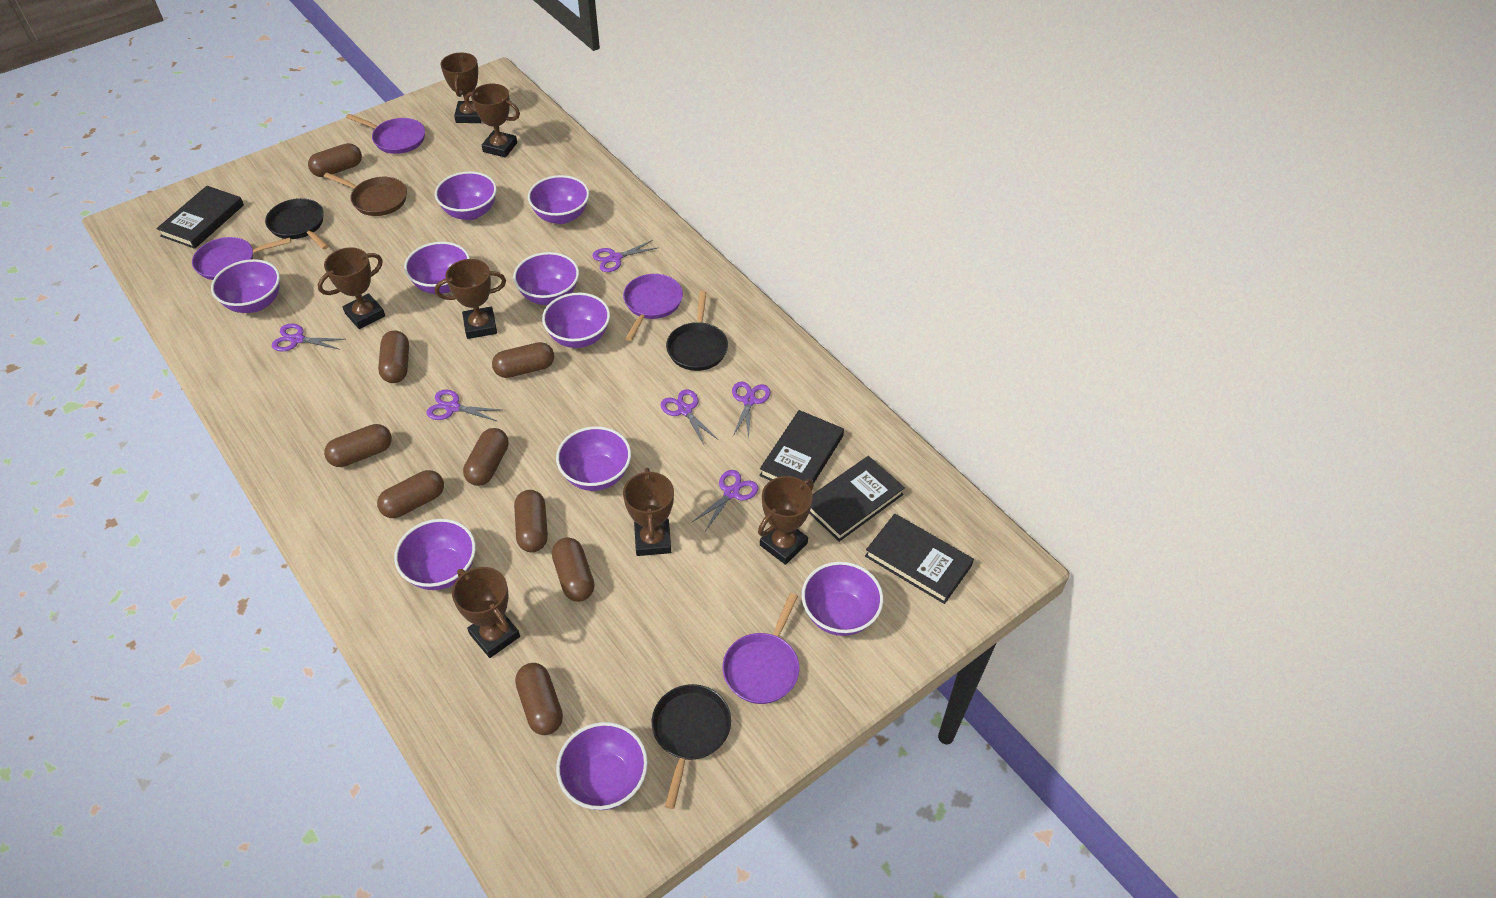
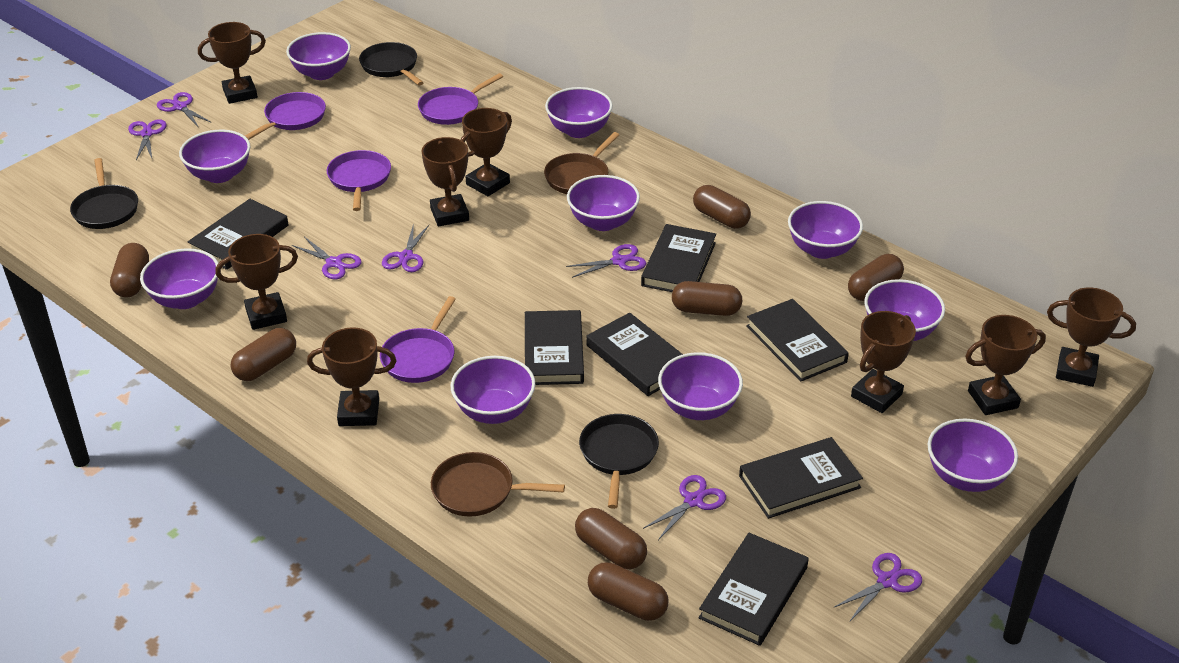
black book: [156,186,244,249] [759,410,844,485] [809,456,905,542] [865,514,974,604] = 4 -> [188,199,289,270] [525,310,584,385] [586,313,683,396] [641,224,716,292] [699,533,809,646] [739,437,863,519] [746,299,849,382] = 7
brown capsule: [308,143,362,177] [324,424,392,467] [377,470,444,518] [378,331,409,383] [463,428,509,486] [492,342,554,378] [514,490,548,552] [515,663,563,735] [552,537,594,602] = 9 -> [110,243,149,298] [231,328,296,381] [575,508,647,569] [588,562,668,621] [672,281,742,316] [693,185,751,229] [848,254,904,301] = 7
brown pan: [324,173,407,216] = 1 -> [431,452,565,517] [544,132,619,194] = 2
brown trophy: [318,247,385,329] [435,259,506,339] [440,52,481,123] [452,567,520,658] [465,84,520,157] [623,468,674,556] [758,476,814,565] = 7 -> [198,22,266,104] [215,234,298,330] [307,327,397,426] [422,137,469,226] [461,108,512,196] [851,311,916,413] [965,315,1046,415] [1047,288,1136,387] = 8
purple scissors: [272,323,345,351] [427,390,502,421] [592,240,657,272] [661,389,718,445] [692,470,758,531] [732,382,771,439] = 6 -> [128,119,166,160] [157,92,212,128] [292,237,362,279] [382,223,429,272] [566,244,646,278] [643,475,726,540] [834,553,922,621] = 7

